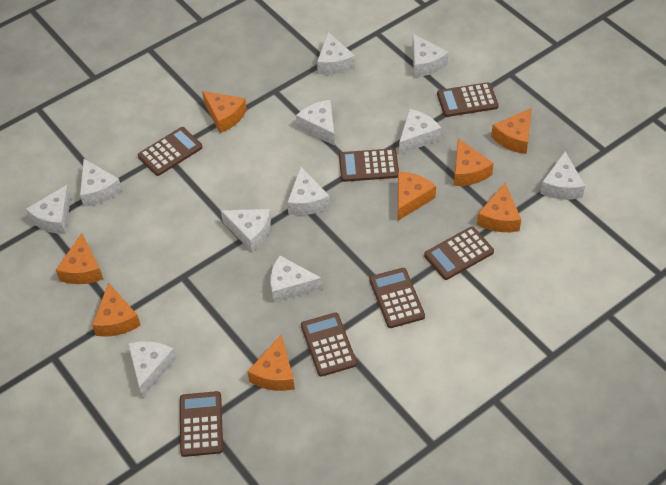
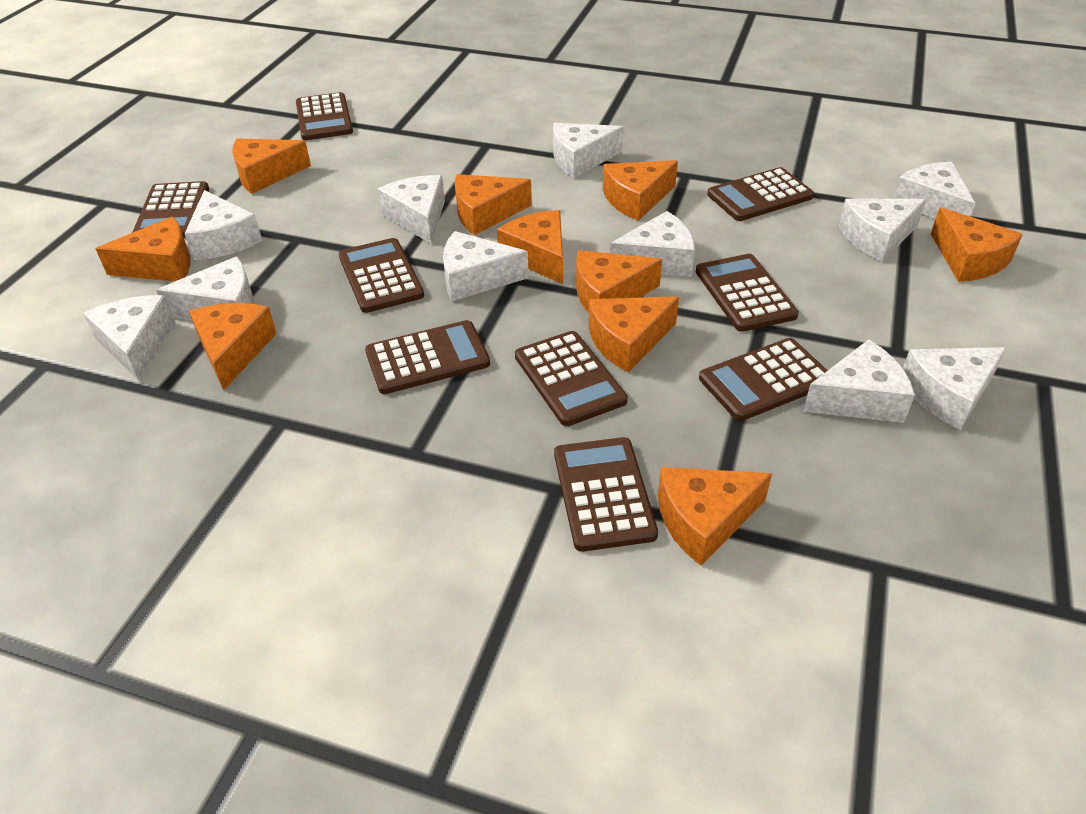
brown calculator: [138,127,203,176] [180,391,223,457] [301,313,357,377] [339,148,399,182] [370,268,425,328] [424,227,494,280] [437,82,498,117] = 7 -> [132,181,209,238] [296,92,353,140] [339,238,424,313] [365,320,490,394] [515,331,628,426] [554,437,658,552] [696,254,799,332] [699,338,828,421] [707,167,814,221] = 9
orange cheese: [56,233,103,284] [92,283,141,337] [202,91,247,133] [247,334,295,391] [398,172,436,221] [454,138,494,186] [477,183,521,232] [491,108,532,154] = 8 -> [96,217,191,281] [189,303,277,391] [232,138,311,194] [455,174,532,235] [497,210,563,284] [576,250,662,313] [588,296,679,373] [603,160,678,221] [658,467,772,566] [931,207,1023,282] = 10

